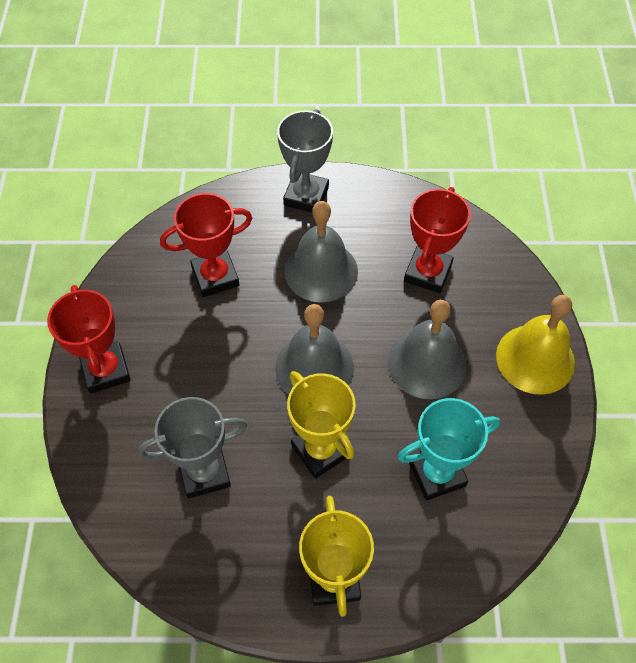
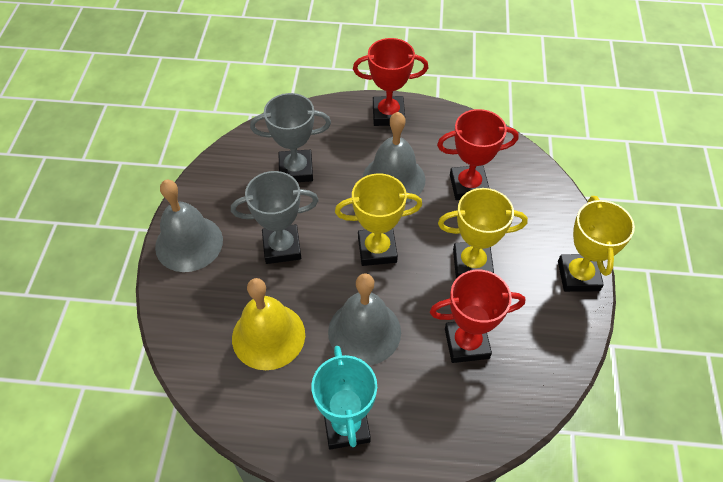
yellow trophy: [287,371,356,478] [299,496,374,617] = 2 -> [335,174,422,266] [438,188,528,278] [558,196,635,292] = 3

